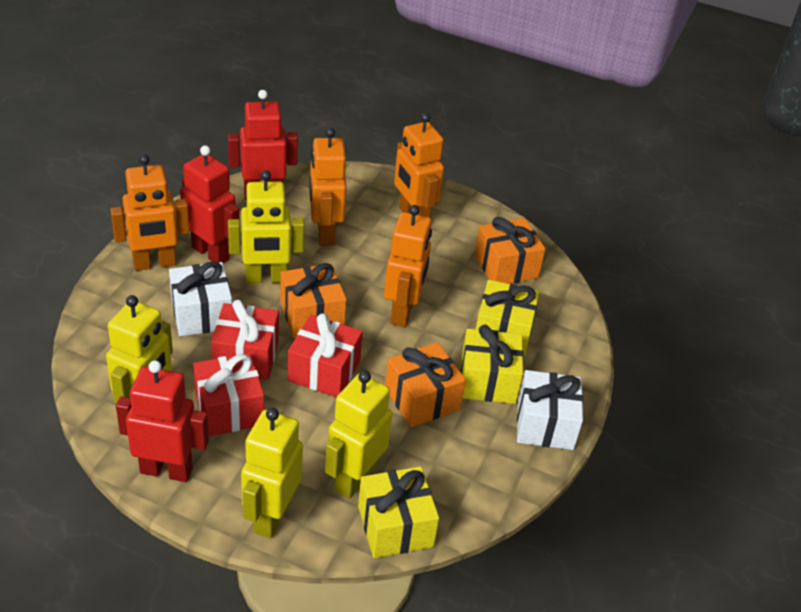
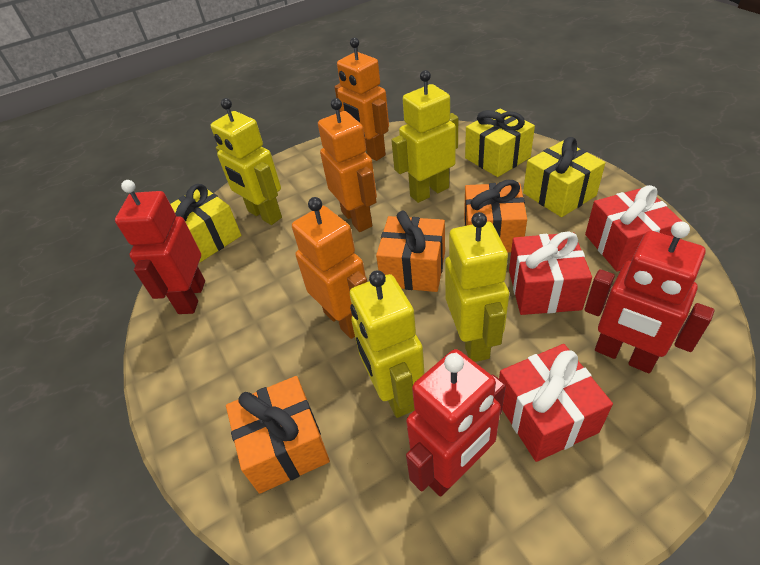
orange robot: [110,154,190,271] [309,128,347,246] [384,205,432,327] [394,113,444,218] = 4 -> [292,197,367,339] [318,98,377,232] [335,37,389,161] = 3
white gift: [169,261,232,336] [517,370,583,450] = 2 -> none = 0

